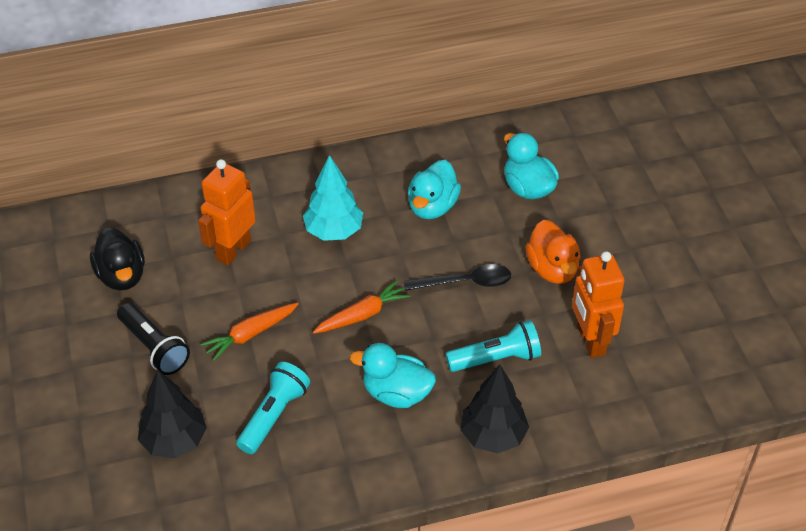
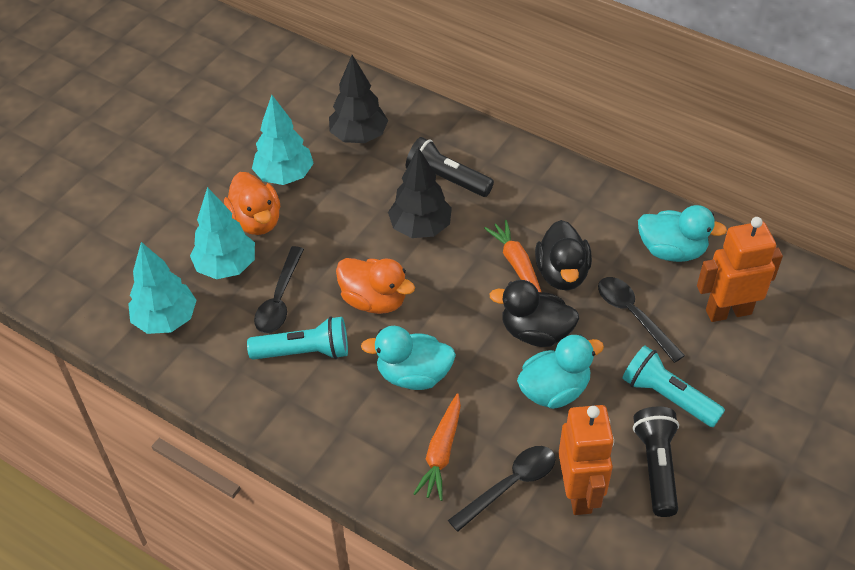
black duck: [90,227,145,290] = 1 -> [489,280,579,347] [535,220,592,290] = 2
black flashlight: [117,303,190,375] = 1 -> [406,137,494,197] [633,407,679,517] = 2
black spoon: [404,264,511,291] = 1 -> [254,246,304,333] [448,446,555,532] [598,277,685,363] = 3
orange duck: [525,220,581,284] = 1 -> [224,172,280,235] [336,258,415,314] = 2
turquoise tree: [303,155,363,241] = 1 -> [128,242,197,334] [190,187,255,279] [252,95,314,185] = 3

